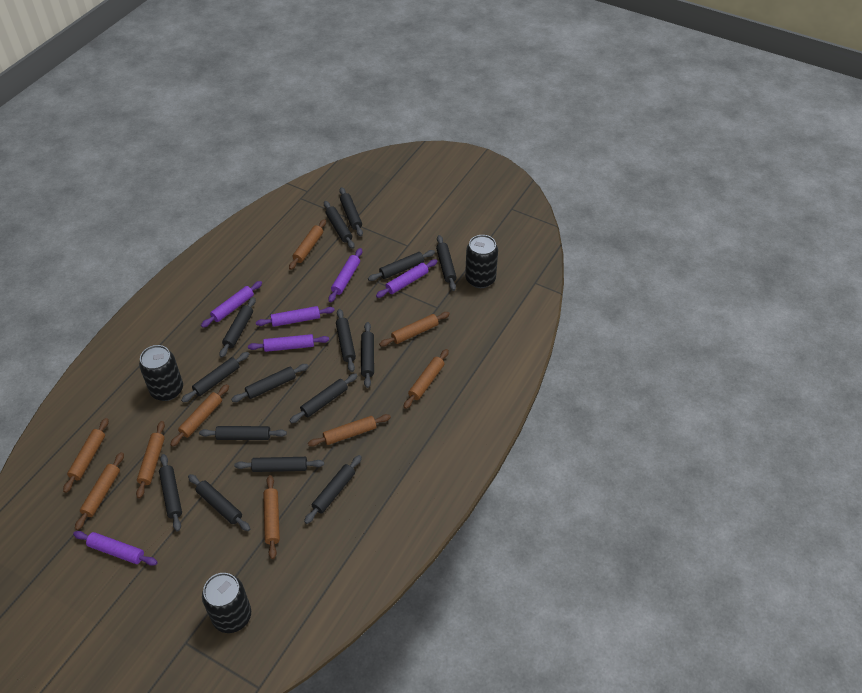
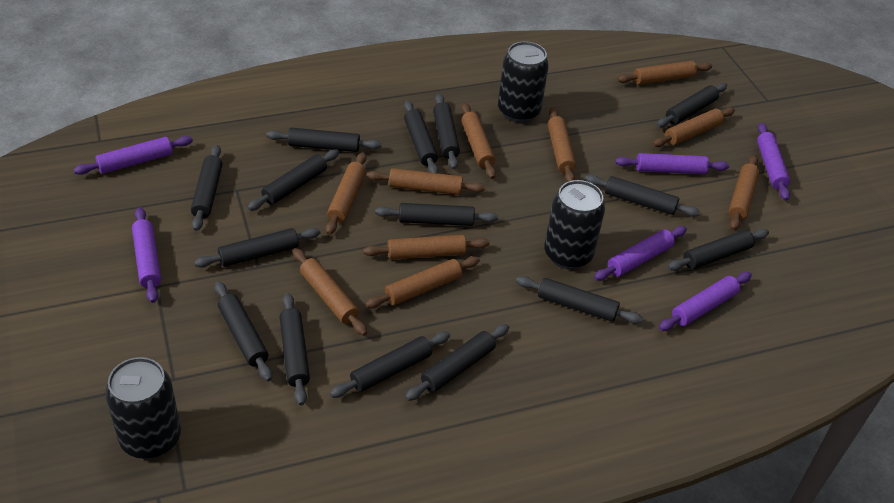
brown rolling pin: [63,418,109,493] [75,452,124,530] [136,421,165,499] [170,384,229,447] [263,475,280,559] [289,219,326,270] [308,414,391,447] [379,312,450,347] [404,349,449,409] = 9 -> [293,248,367,336] [326,152,367,235] [363,235,489,260] [365,256,480,308] [367,168,485,195] [461,103,496,179] [548,107,576,182] [617,61,712,85] [653,107,735,147] [729,155,760,231] = 10

